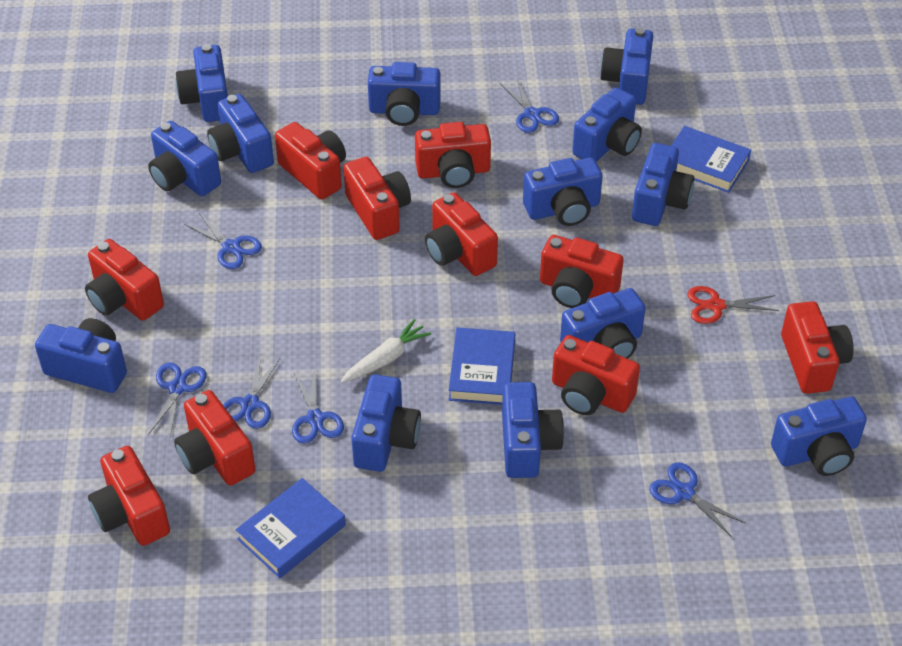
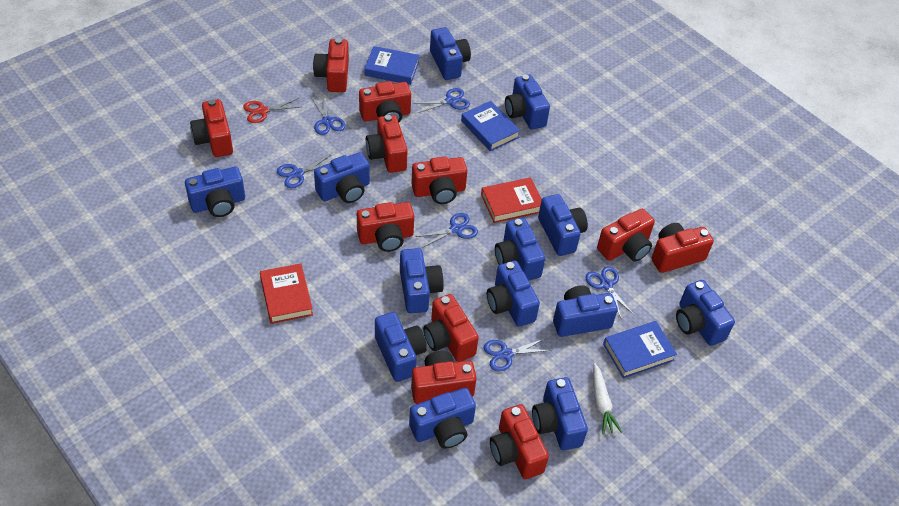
red book: none = 0 -> [260,263,313,324] [481,177,542,223] = 2
red camera: [85,239,164,320] [88,446,170,546] [174,390,256,485] [275,122,346,200] [343,157,411,240] [415,122,491,188] [425,192,498,276] [540,235,624,308] [552,335,640,415] [781,301,854,394] = 10 -> [190,99,233,157] [313,38,349,92] [357,202,414,252] [359,81,411,122] [366,115,408,173] [411,156,467,204] [411,351,477,404] [423,294,479,362] [490,404,549,479] [597,209,655,262] [651,223,714,273] = 11

